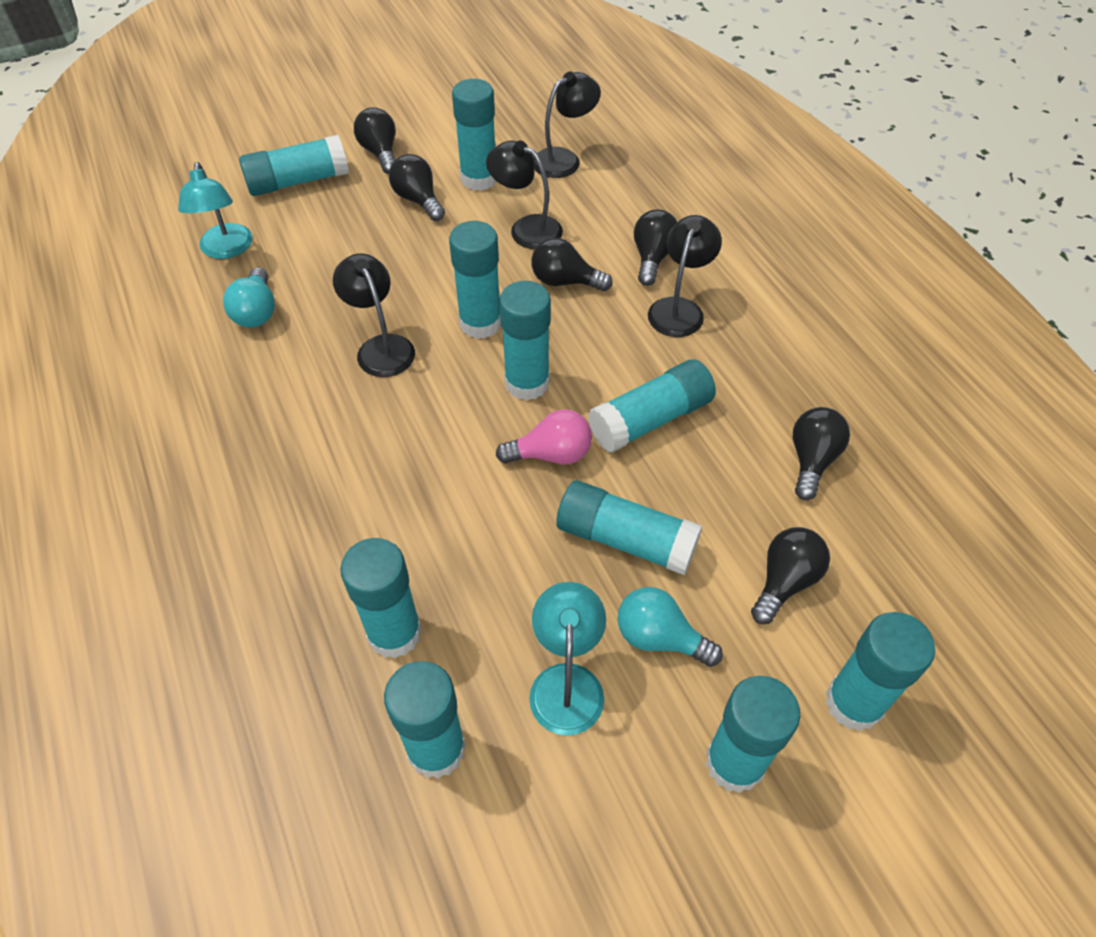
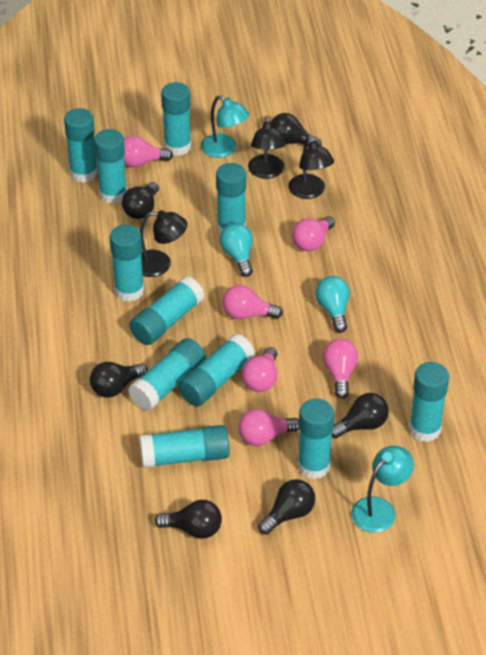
black lamp: [333,253,415,377] [486,141,563,249] [533,72,601,178] [648,215,722,337] = 4 -> [140,210,188,277] [248,116,286,179] [288,136,334,199] = 3
pink light bulb: [496,409,592,464] = 1 -> [124,136,173,167] [222,285,283,319] [238,409,300,446] [242,347,277,392] [292,216,335,251] [323,339,358,399] = 6
turquoise glue stick: [239,135,349,196] [340,538,422,659] [384,661,466,779] [449,221,501,339] [452,79,497,191] [499,281,551,400] [557,480,702,575] [588,359,716,453] [706,676,800,793] [826,612,935,731] = 10 -> [64,108,98,183] [94,129,127,204] [110,225,144,302] [128,338,206,411] [129,276,204,345] [140,425,230,468] [161,82,191,156] [178,334,255,406] [216,163,246,234] [298,399,334,479] [409,362,449,442] = 11

